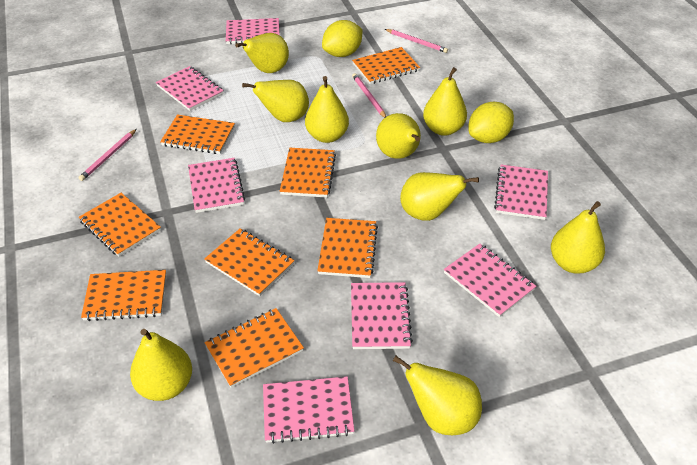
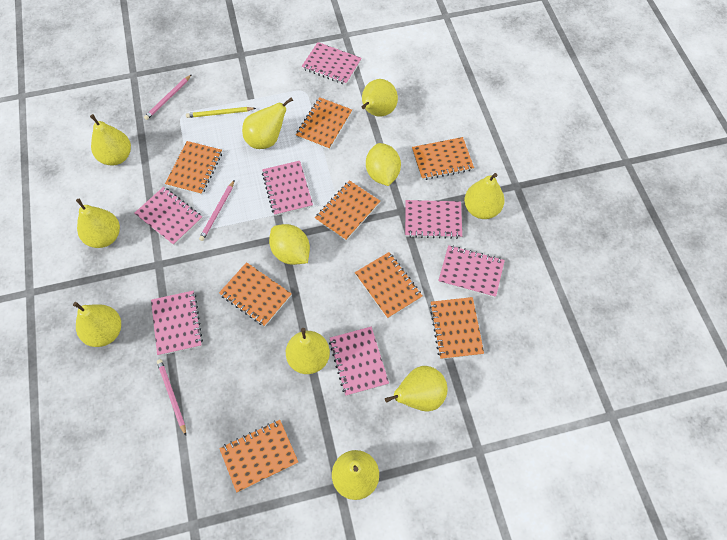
yellow pencil: none = 0 -> [186,107,256,118] = 1

